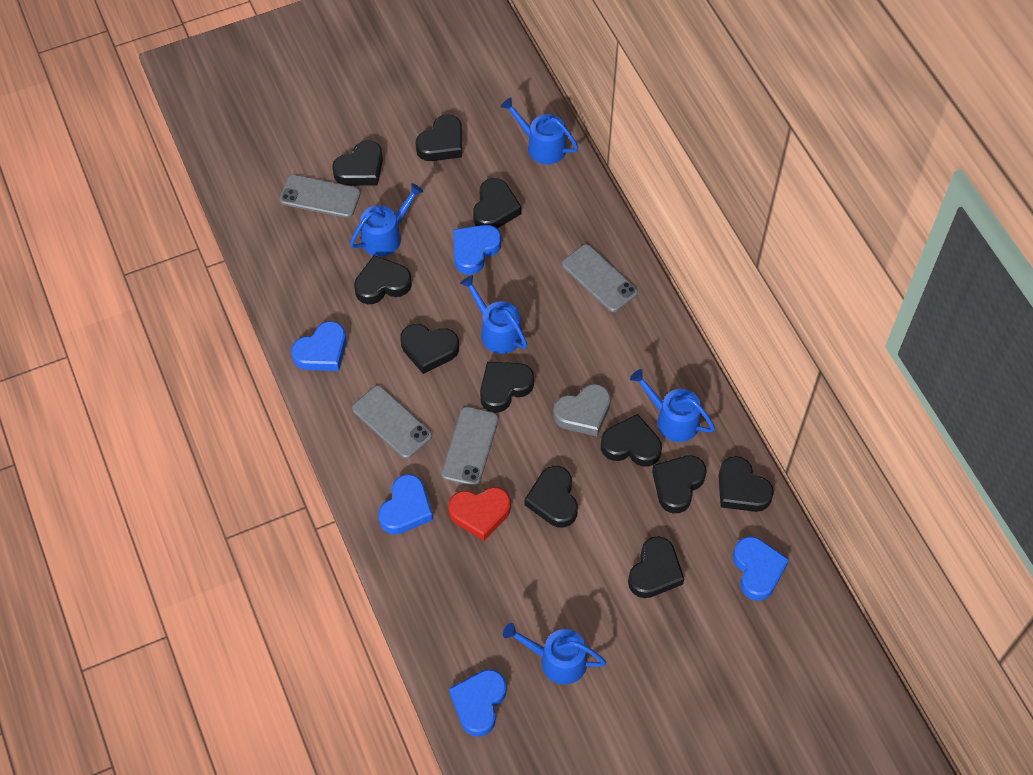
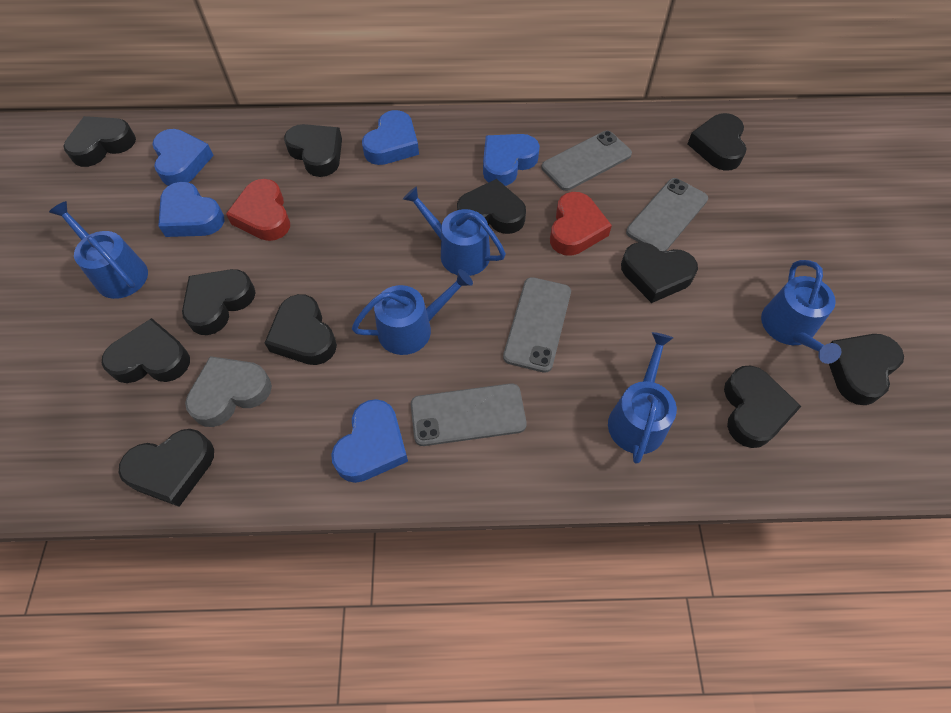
red heart: [448,487,511,541] = 1 -> [226,179,290,241] [550,192,612,256] = 2

